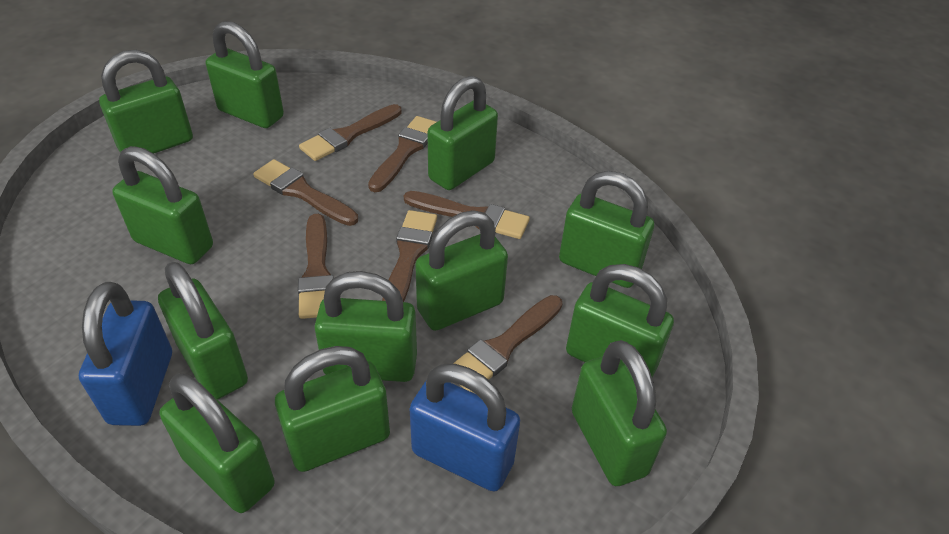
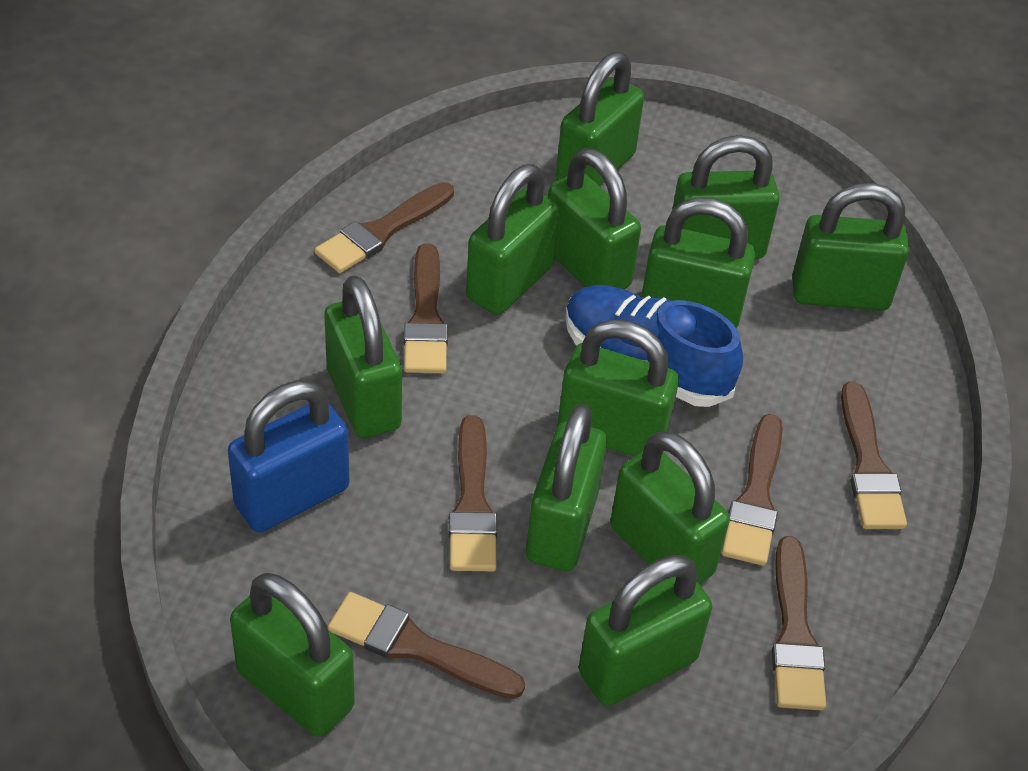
blue padlock: [79,282,172,426] [410,364,520,492] = 2 -> [228,381,350,533] = 1
blue shoe: none = 0 -> [565,285,743,407] = 1

